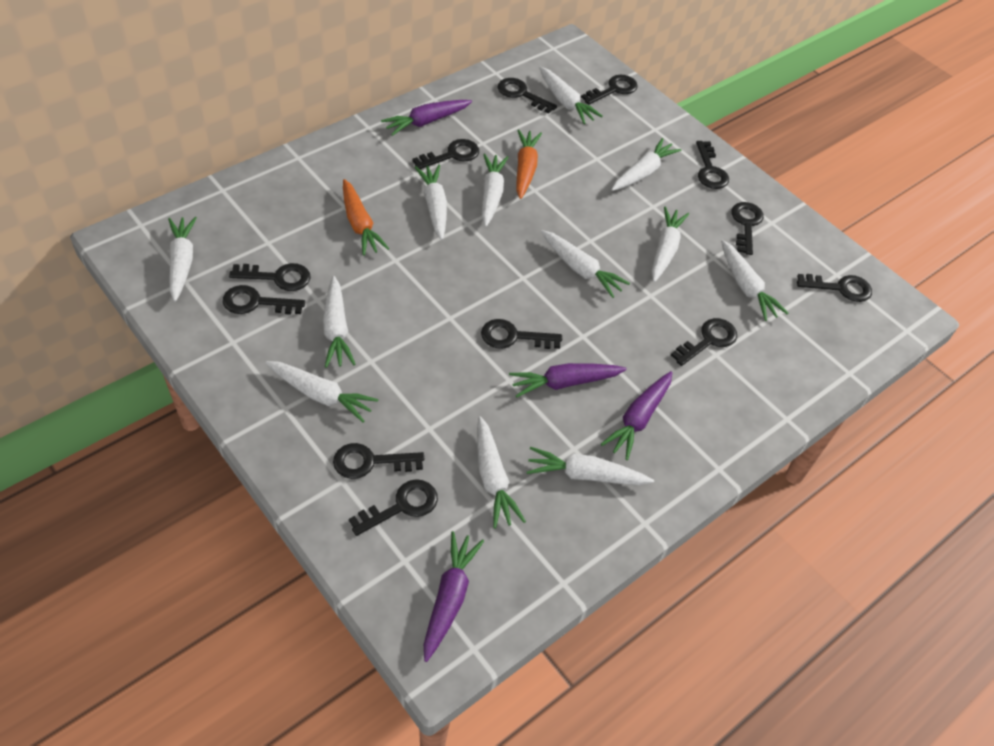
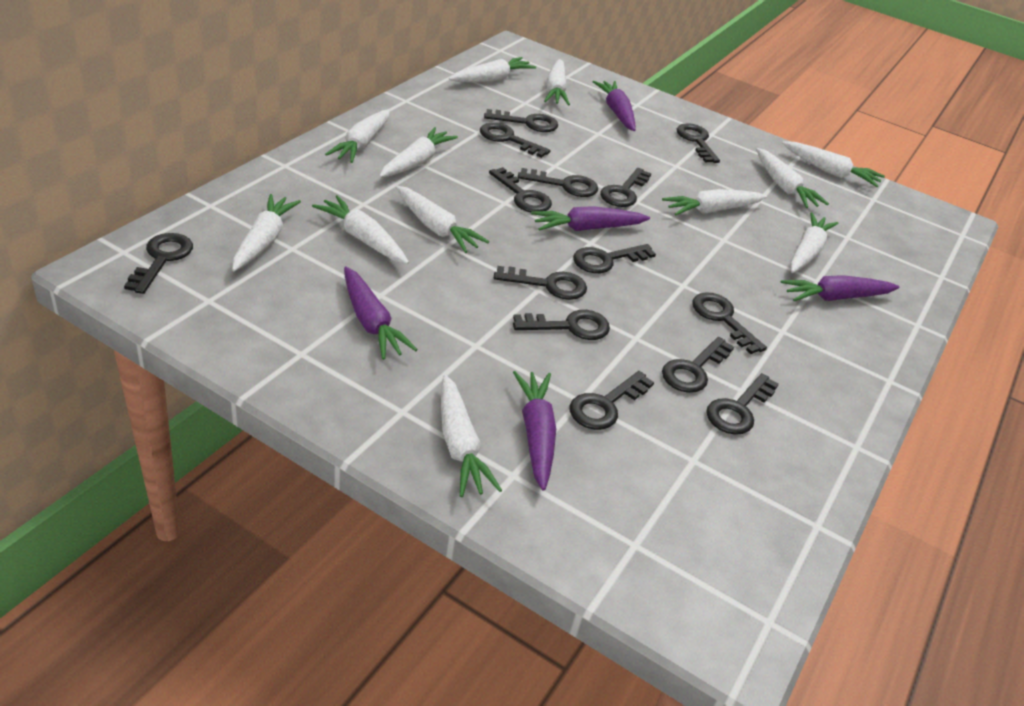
black key: [223,285,305,315] [229,263,311,291] [333,443,424,479] [349,479,438,536] [412,139,479,169] [481,319,562,349] [498,78,557,114] [581,75,638,105] [671,318,737,366] [696,141,729,189] [731,202,764,255] [797,274,872,302] = 12 -> [124,233,193,294] [480,122,550,158] [484,109,558,132] [489,167,552,212] [494,266,587,300] [513,310,610,340] [518,168,598,197] [570,371,654,430] [573,244,656,273] [600,168,652,207] [662,337,734,393] [677,123,720,163] [692,292,767,354] [706,373,779,435] = 14
orange carrot: [343,179,389,256] [516,129,542,199] = 2 -> none = 0
purple carrot: [381,100,472,136] [424,531,484,662] [509,363,627,397] [601,371,672,460] = 4 -> [344,267,418,360] [513,371,556,490] [531,206,650,231] [593,81,636,131] [781,275,899,301] = 5

